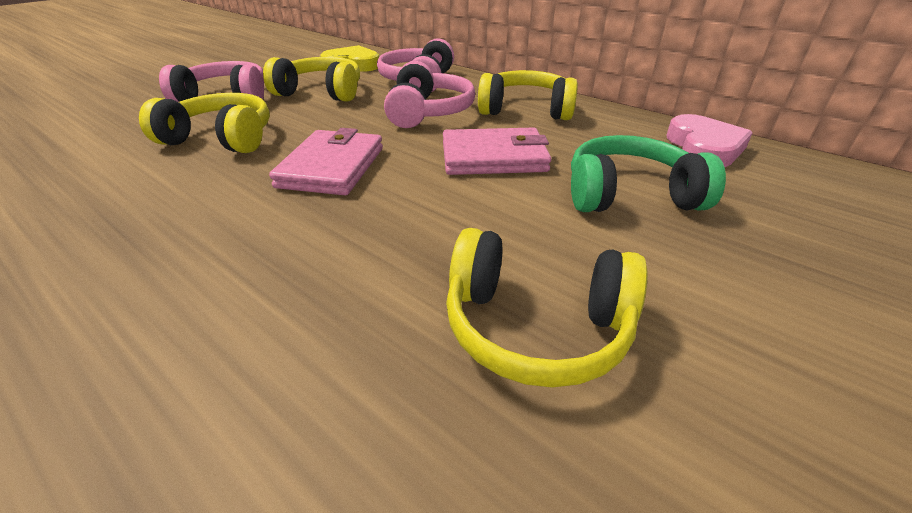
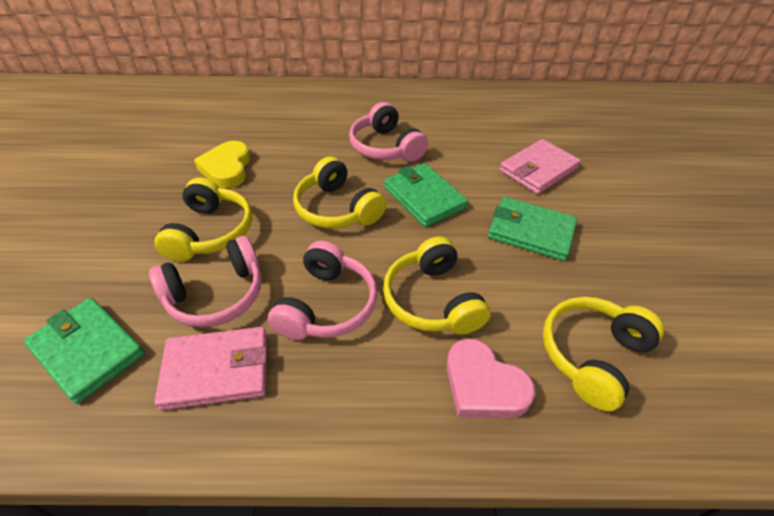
green headphones: [571,135,726,212] = 1 -> none = 0
green wallet: none = 0 -> [24,298,145,404] [384,163,468,227] [488,197,577,261] = 3

